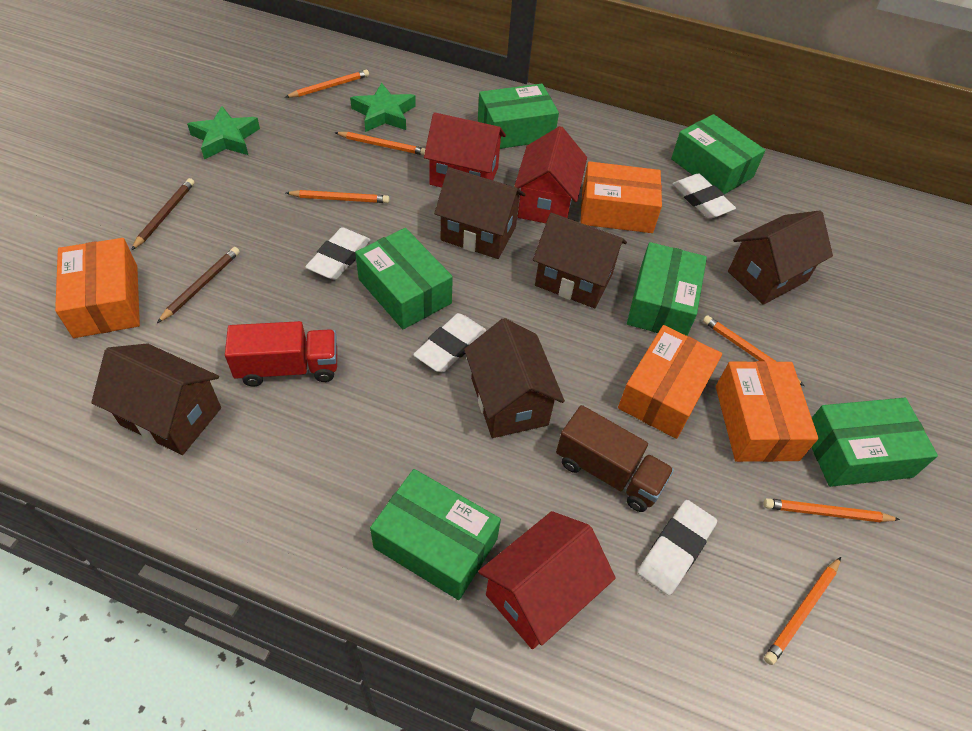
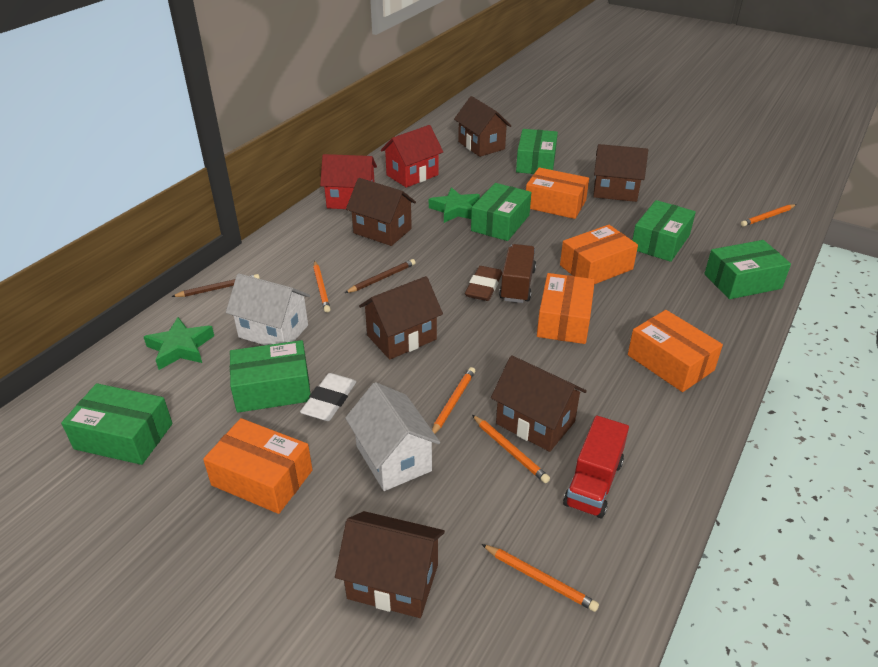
brown eraser: none = 0 -> [465,266,502,301] = 1
brown house: [91,344,221,455] [434,167,526,259] [464,318,565,438] [533,213,627,308] [728,210,833,305] = 5 -> [335,511,445,618] [346,178,416,246] [359,276,443,360] [454,96,511,157] [491,355,587,452] [593,144,648,202] = 6
orange box: [55,238,140,338] [580,161,662,233] [618,325,722,439] [716,361,818,462] = 4 -> [203,418,312,514] [526,167,589,219] [537,273,595,344] [560,225,638,284] [628,310,723,392] = 5
orange pencil: [285,70,369,98] [286,190,389,203] [334,132,426,155] [703,315,804,386] [764,498,900,522] [764,557,841,665] = 6 -> [313,261,331,313] [432,367,475,434] [472,415,550,483] [481,544,599,612] [741,204,796,227] = 5
red house: [424,112,506,187] [478,511,616,649] [514,126,587,223] = 3 -> [320,154,377,209] [381,125,443,188] = 2
white eraser: [305,227,370,280] [413,313,486,372] [638,500,717,595] [672,174,736,219] = 4 -> [300,373,356,421] = 1
white house: none = 0 -> [226,273,310,345] [345,382,440,491] = 2

